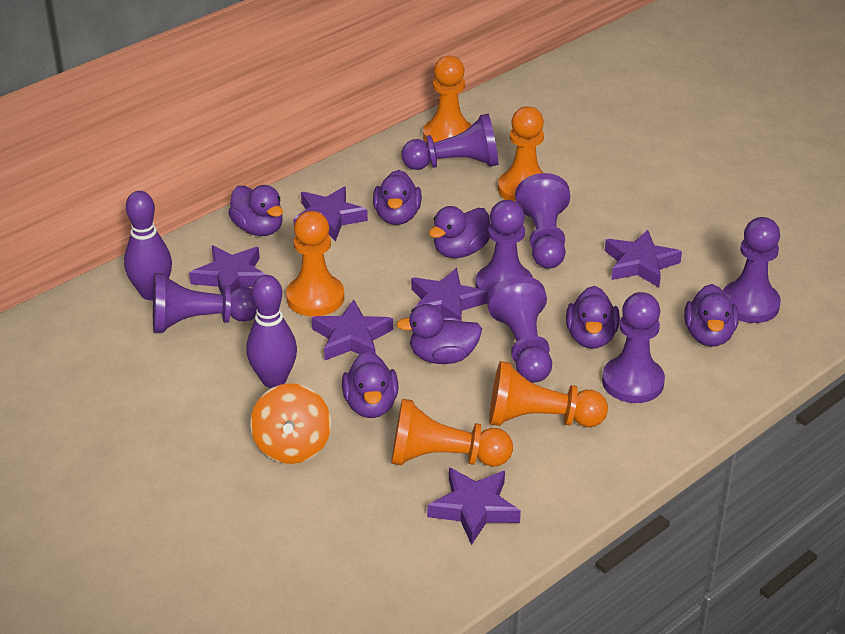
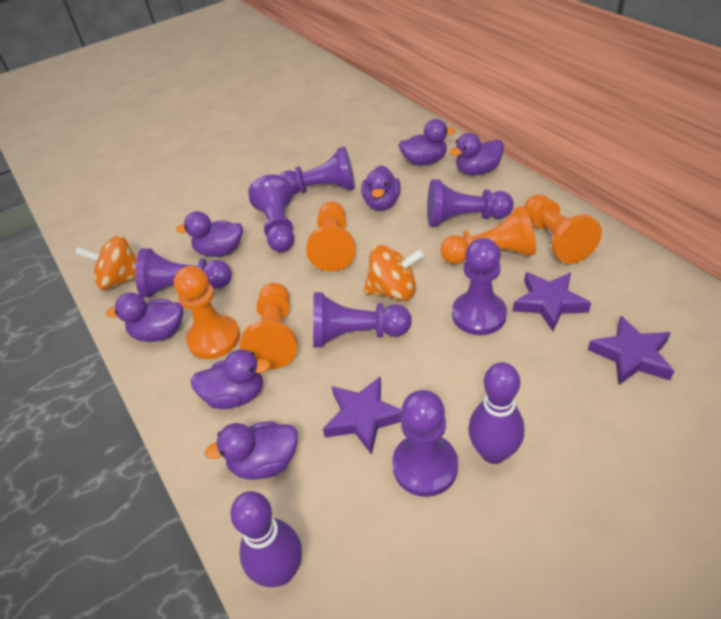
orange spinning top: [250,383,331,464] = 1 -> [75,235,137,290] [364,245,424,301] = 2
purple star: [189,245,266,295] [293,187,368,241] [312,300,393,360] [411,268,488,320] [427,468,521,545] [605,230,682,287] = 6 -> [323,377,402,455] [513,272,591,331] [588,315,674,386] = 3

